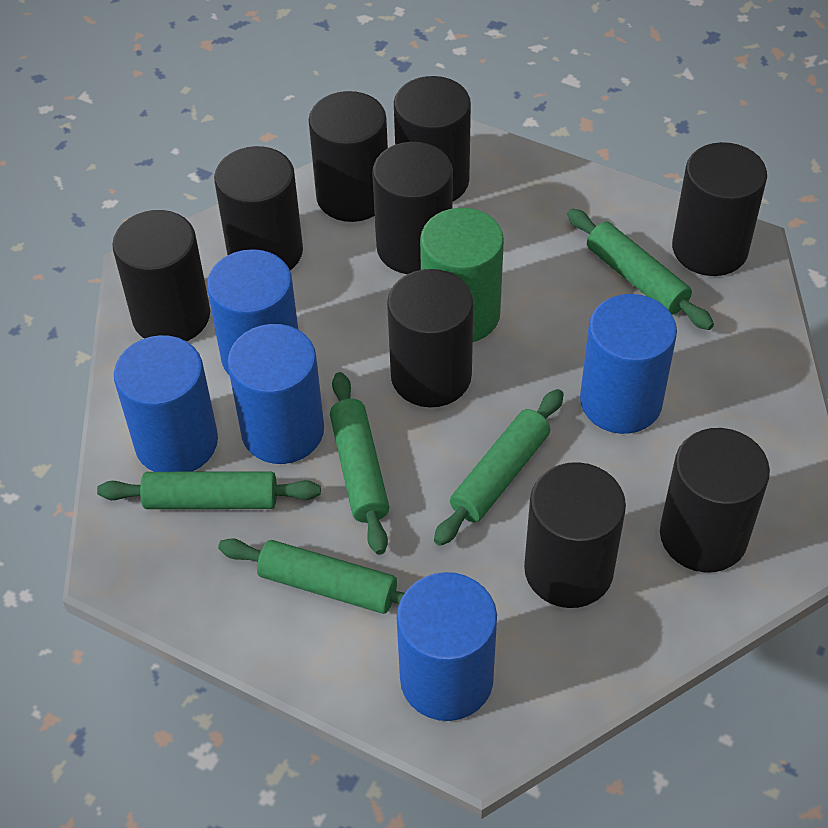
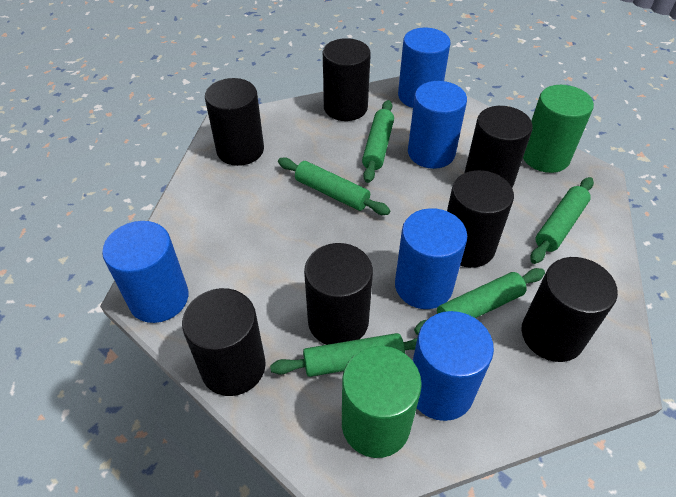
black cylinder: [112,210,210,341] [214,146,303,270] [309,91,388,222] [372,142,453,274] [387,269,474,407] [394,76,471,201] [524,462,626,608] [660,428,770,573] [672,142,767,276] = 9 -> [182,288,266,396] [205,78,264,166] [304,243,373,345] [323,38,371,121] [447,170,514,268] [465,106,533,188] [521,257,618,362] = 7
green cylinder: [420,208,504,342] = 1 -> [342,346,422,458] [523,85,594,173] = 2

